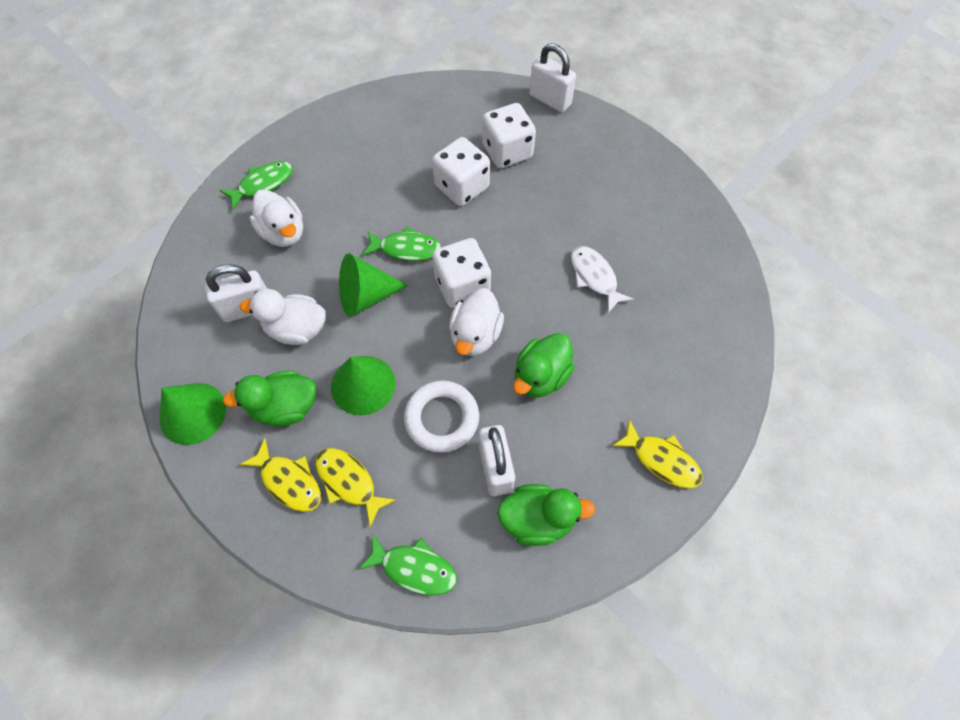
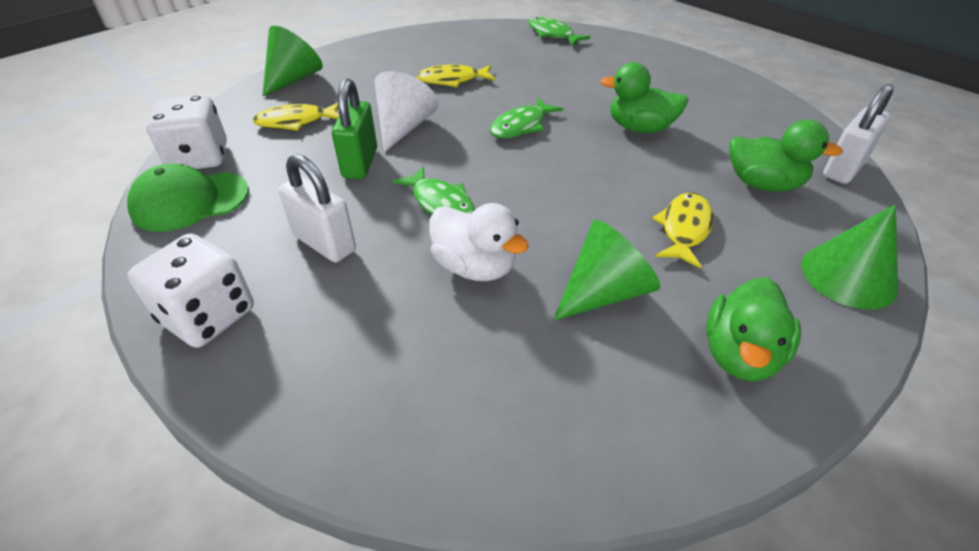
green cap: none = 0 -> [127,164,249,232] = 1
green padlock: none = 0 -> [332,78,377,179] = 1
white cone: none = 0 -> [374,71,439,153] = 1
white dice: [432,137,490,206] [432,238,491,308] [482,103,536,168] = 3 -> [128,233,254,348] [146,95,227,169] = 2
white duck: [240,289,326,345] [249,189,303,247] [449,288,504,356] = 3 -> [429,203,529,281] = 1
white fish: [571,246,634,313] = 1 -> none = 0
white padlock: [205,264,267,322] [479,425,515,496] [530,43,576,113] = 3 -> [279,154,356,263] [823,84,894,184] = 2
white ring: [404,381,479,453] = 1 -> none = 0

